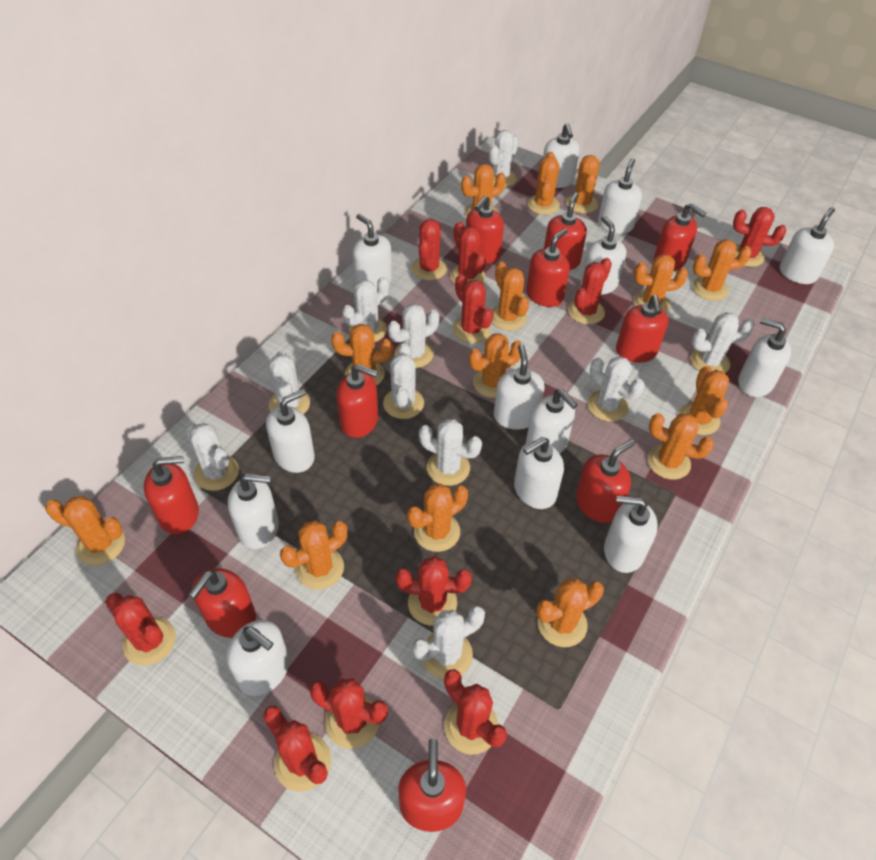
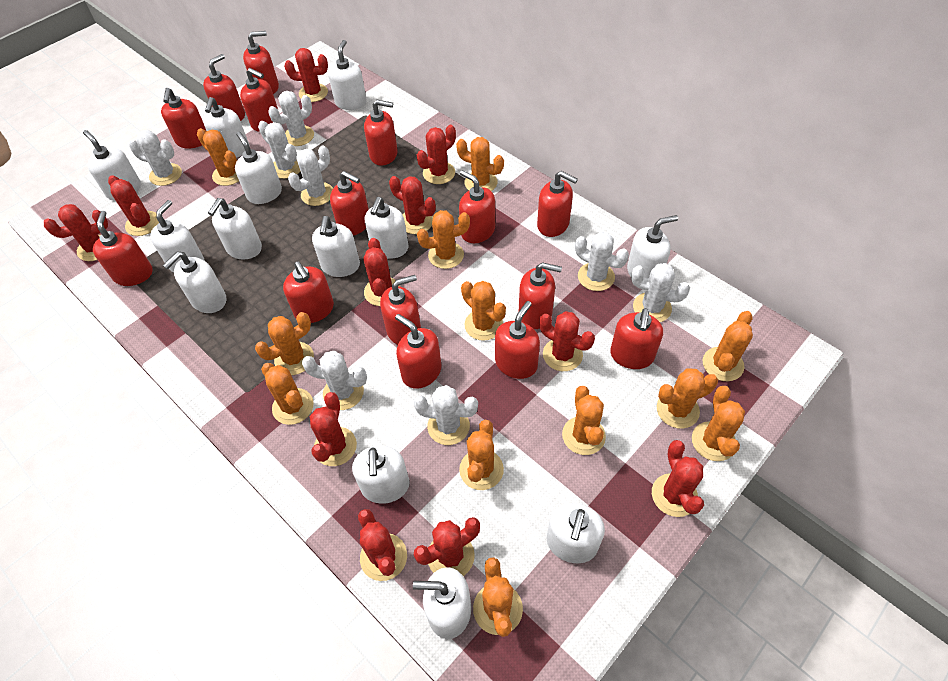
orange cactus: [45,496,125,565] [280,521,347,590] [331,324,393,386] [407,484,468,552] [461,164,506,216] [469,333,522,398] [492,262,529,331] [527,152,560,215] [536,578,604,647] [566,155,600,213] [633,254,688,312] [647,413,714,480] [678,366,729,435] [692,239,752,301] = 14 -> [197,128,239,186] [255,312,314,375] [261,363,314,425] [417,210,470,269] [456,137,504,191] [459,420,504,490] [461,281,506,341] [473,557,523,637] [562,386,606,455] [657,368,718,429] [692,386,745,461] [703,311,753,381] = 12
red cactus: [106,593,176,666] [263,706,331,792] [309,679,388,749] [396,556,472,626] [412,219,447,280] [444,669,507,755] [450,222,486,284] [453,274,493,343] [568,258,612,324] [733,207,786,267] = 10 -> [44,204,108,261] [108,175,159,236] [284,48,328,102] [310,392,357,466] [358,509,407,581] [363,238,400,306] [389,176,436,234] [414,517,480,576] [417,125,456,184] [539,311,595,371] [652,440,704,517] = 11
red soap dispenser: [144,456,199,534] [188,568,256,638] [337,364,378,438] [398,739,466,832] [466,195,504,263] [526,228,570,307] [544,192,587,270] [576,439,635,523] [616,295,668,363] [654,203,706,271] = 10 -> [93,211,153,286] [161,88,206,148] [203,54,245,121] [240,68,278,132] [243,31,279,94] [283,261,334,323] [330,171,369,236] [364,100,398,166] [380,275,421,345] [395,314,442,389] [459,170,495,243] [495,301,540,379] [519,262,562,329] [537,171,578,237] [610,308,663,369] = 15
white cactus: [185,423,239,491] [269,351,310,414] [342,277,389,342] [383,343,424,419] [388,304,439,368] [412,606,485,679] [419,419,482,486] [489,130,519,187] [588,356,645,422] [691,312,755,373] = 10 -> [129,130,182,186] [258,121,300,179] [268,91,314,146] [288,145,333,206] [302,351,367,410] [414,385,478,445] [575,232,629,291] [631,263,690,322] = 8

